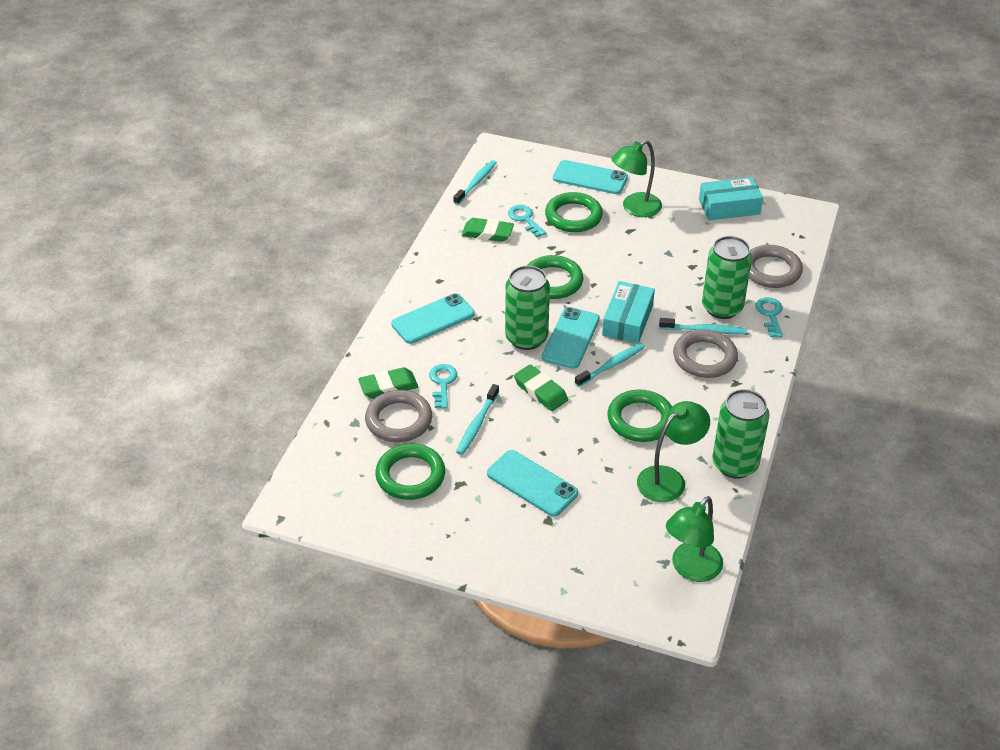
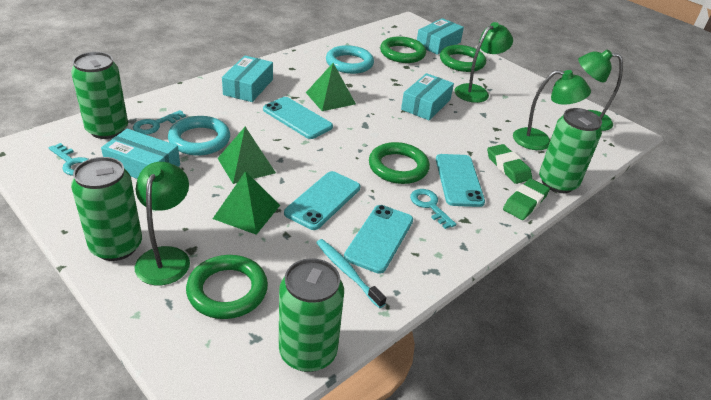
green can: [505,266,550,350] [702,236,752,319] [712,389,769,478] = 3 -> [71,52,128,139] [71,157,142,261] [279,258,344,372] [539,108,602,193] = 4
green eraser: [358,367,418,399] [461,218,514,242] [514,364,568,411] = 3 -> [487,144,532,184] [503,179,550,220] = 2
green lamp: [611,140,662,217] [637,401,710,502] [666,496,723,582] = 3 -> [135,162,190,285] [454,22,513,103] [513,70,591,150] [578,50,623,131] = 4
green pyramid: none = 0 -> [213,171,280,235] [218,127,276,184] [306,63,356,111] = 3
grey ring: [365,390,432,442] [673,329,738,378] [749,245,803,288] = 3 -> none = 0
turquoise box: [602,281,655,344] [699,177,763,220] = 2 -> [101,128,180,179] [222,56,273,102] [401,73,454,120] [417,18,464,55] = 4
turquoise ring: none = 0 -> [168,116,230,156] [326,45,374,74] = 2
turquoise toothbrush: [453,160,497,205] [456,384,499,455] [575,343,645,387] [659,318,747,334] = 4 -> [316,239,386,308] = 1

